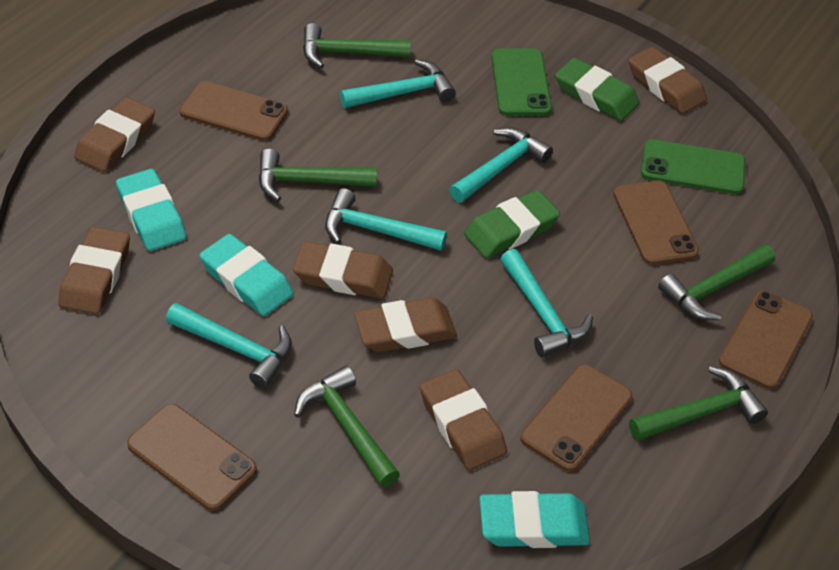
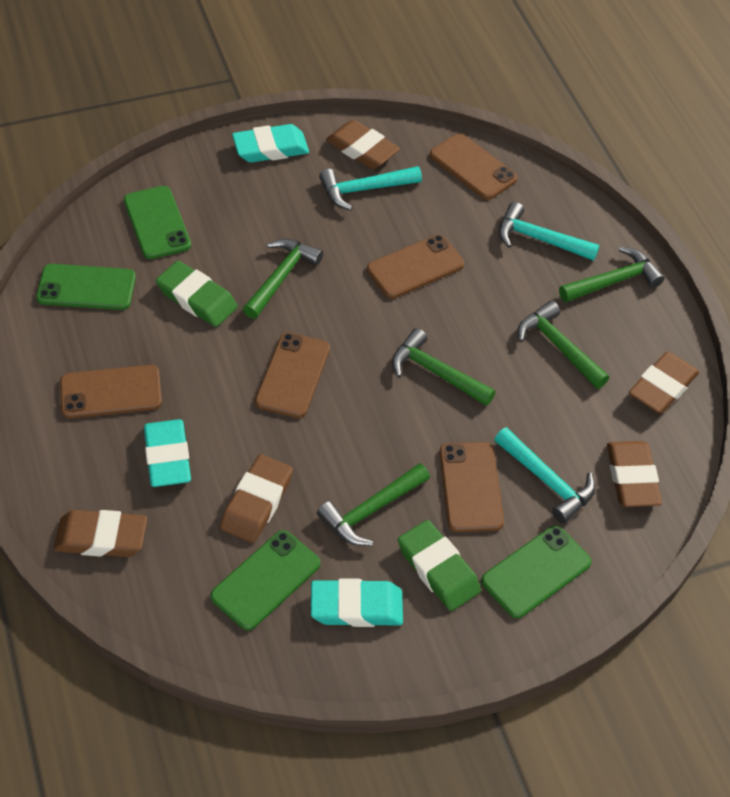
brown eraser: [58,227,130,315] [74,97,155,172] [293,241,393,299] [354,297,457,352] [420,369,507,471] [628,47,707,114] = 6 -> [54,510,147,557] [220,455,293,543] [326,120,400,169] [607,441,662,507] [629,352,699,413] = 5
green phone: [491,49,552,116] [641,139,746,194] = 2 -> [36,264,136,310] [124,186,191,259] [210,530,320,630] [481,526,592,618] = 4
turquoise hammer: [166,303,292,389] [325,188,447,251] [340,59,456,108] [449,127,553,203] [500,249,593,357] = 5 -> [319,166,422,210] [494,427,595,524] [499,202,599,261] = 3

